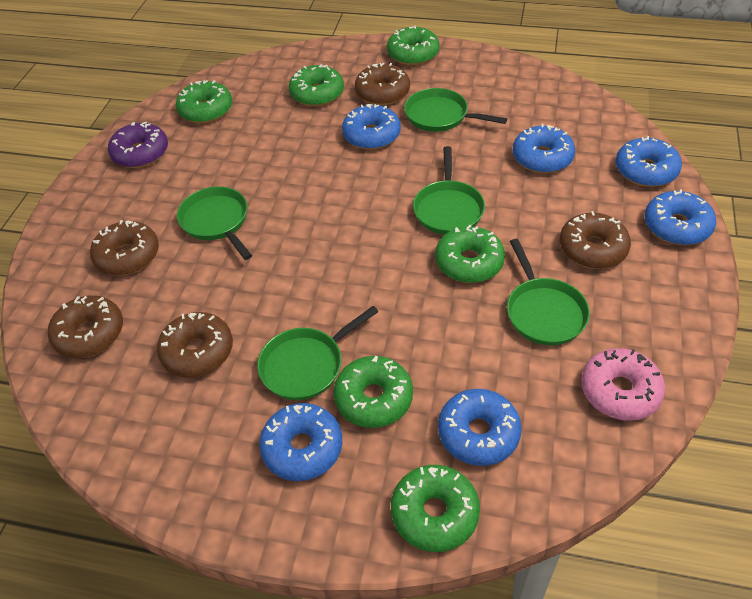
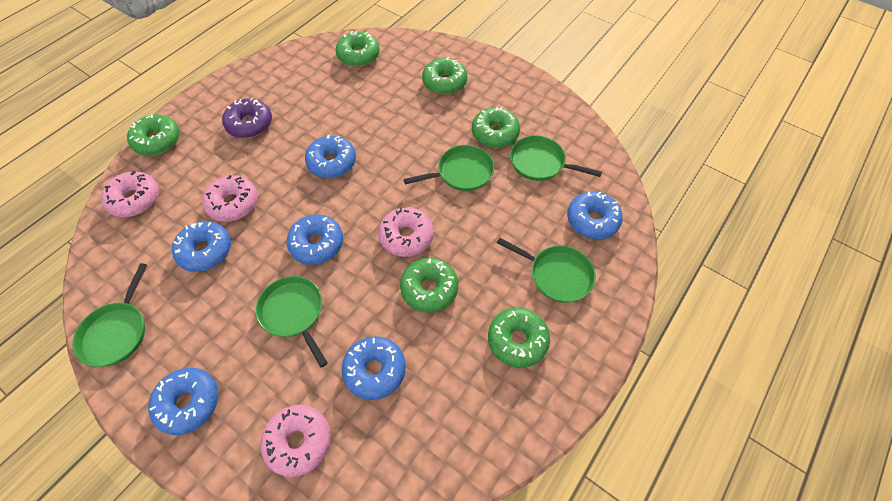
brown donut: [48,295,123,358] [90,220,159,276] [157,312,233,378] [355,63,410,105] [560,211,631,269] = 5 -> none = 0
pink donut: [581,348,665,421] = 1 -> [101,171,159,217] [202,175,258,222] [261,405,331,477] [378,207,434,257] = 4

